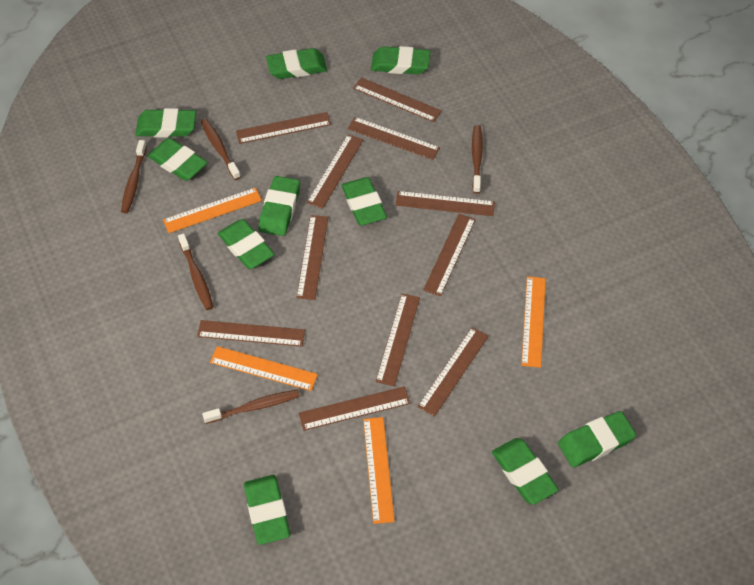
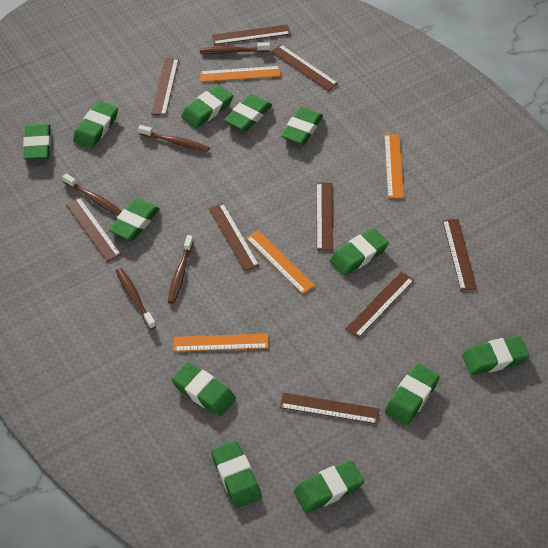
brown ruler: [197,320,305,347] [236,112,331,144] [296,215,328,300] [299,386,410,431] [307,134,363,209] [348,117,440,160] [353,77,442,122] [375,294,420,386] [395,191,495,216] [417,327,489,417] [423,214,476,297] = 11 -> [66,197,121,262] [151,57,179,116] [209,203,259,271] [211,25,291,45] [271,44,338,91] [280,393,380,424] [317,183,333,251] [345,272,414,338] [443,219,477,291] = 9
green eraser: [135,108,196,138] [148,138,208,181] [218,219,275,269] [244,475,290,545] [259,176,300,236] [266,48,327,79] [341,177,387,225] [371,46,430,74] [492,438,559,505] [558,411,636,468] = 10 -> [23,124,51,160] [73,101,118,148] [109,198,160,241] [171,362,236,417] [181,85,233,128] [211,441,262,508] [224,94,272,131] [281,107,323,145] [294,460,364,513] [329,228,389,276] [385,363,440,425] [462,336,529,375] = 12

